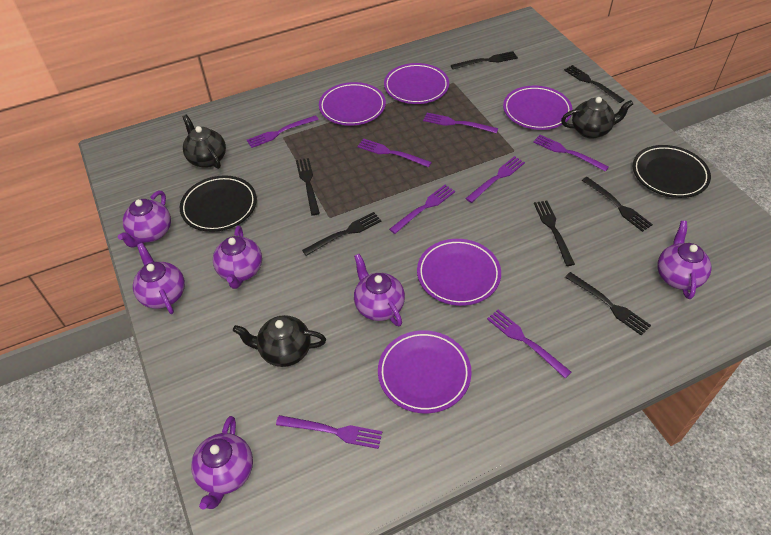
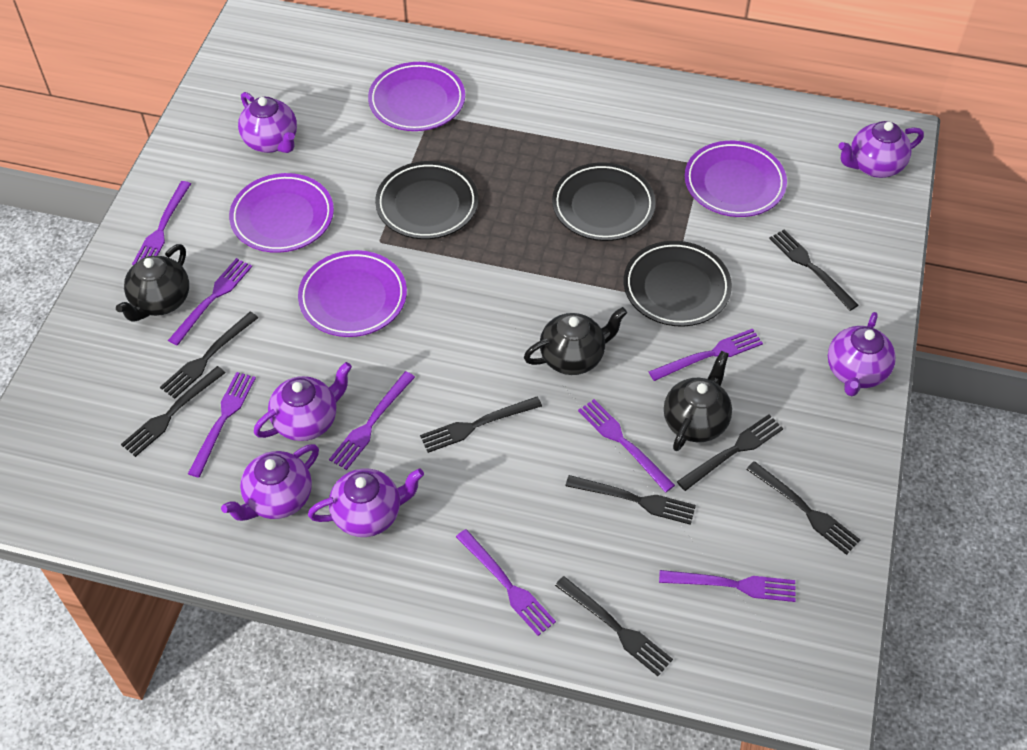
black fork: [296,158,320,216] [302,212,382,256] [451,51,518,69] [534,200,575,266] [564,65,624,103] [565,272,651,336] [582,177,653,232] = 7 -> [121,366,225,457] [160,312,258,399] [420,397,542,453] [555,576,673,676] [566,475,696,525] [677,414,784,491] [746,461,860,555] [769,230,858,311] = 8
black plate: [180,175,257,232] [633,145,711,198] = 2 -> [375,161,478,239] [552,162,656,241] [624,241,732,327] = 3
purple plate: [319,82,386,126] [378,330,472,413] [384,63,449,104] [417,239,501,306] [503,86,572,130] = 5 -> [229,173,334,253] [298,250,407,337] [368,62,465,131] [685,141,787,217] = 4

